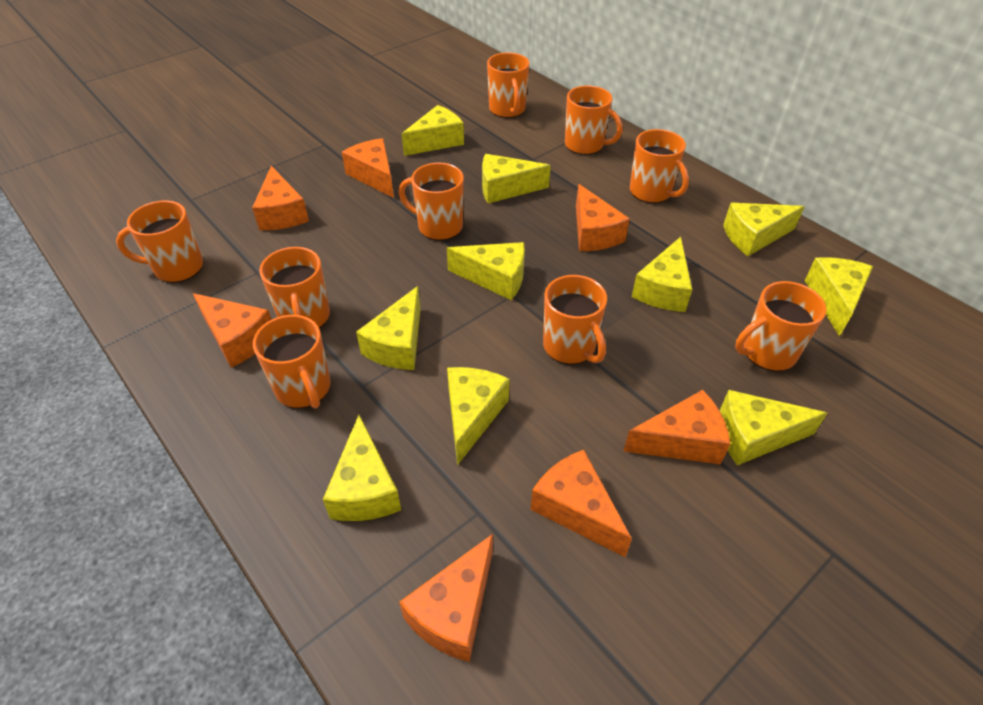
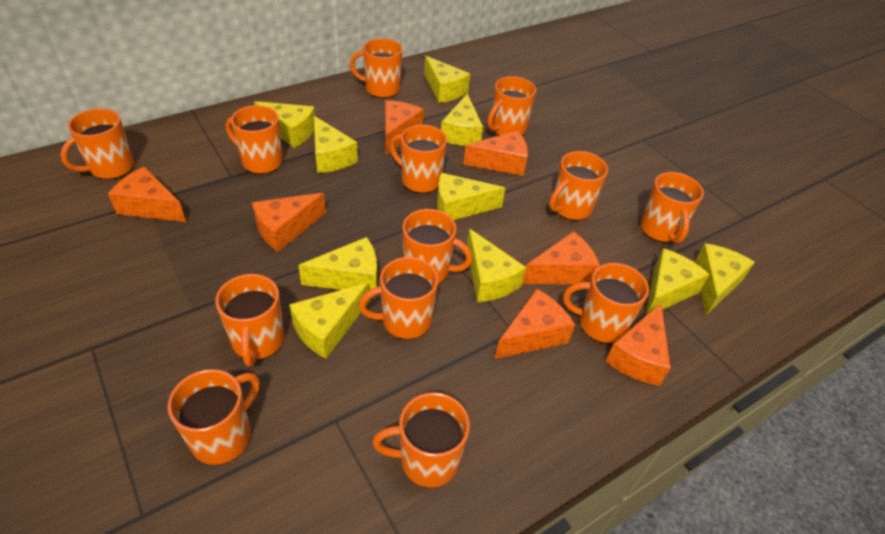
orange mug: [116,200,203,283] [253,315,330,409] [259,247,330,328] [399,163,464,240] [487,52,529,118] [543,275,607,364] [565,86,623,155] [630,129,689,203] [735,281,827,371] = 9 -> [60,108,134,180] [167,369,259,465] [215,274,284,366] [226,105,283,174] [350,38,402,98] [359,257,439,339] [373,392,470,487] [390,125,447,193] [403,209,473,284] [488,76,536,136] [549,151,608,221] [563,263,649,343] [640,172,704,244] = 13

